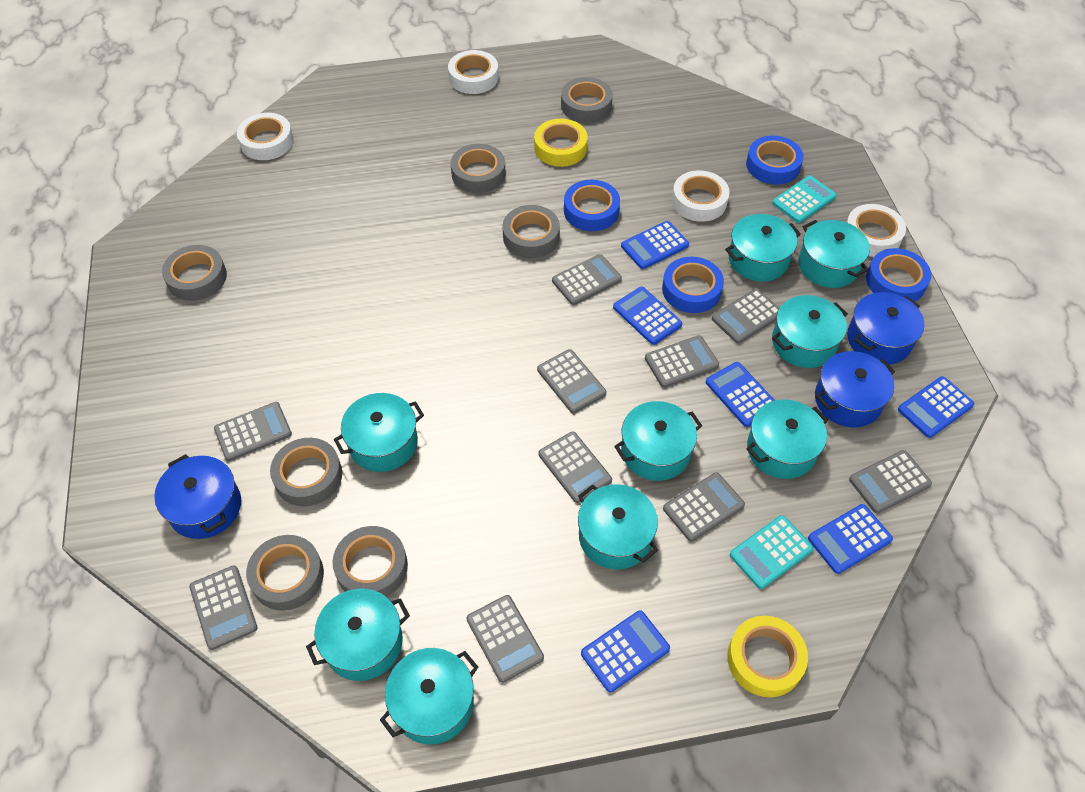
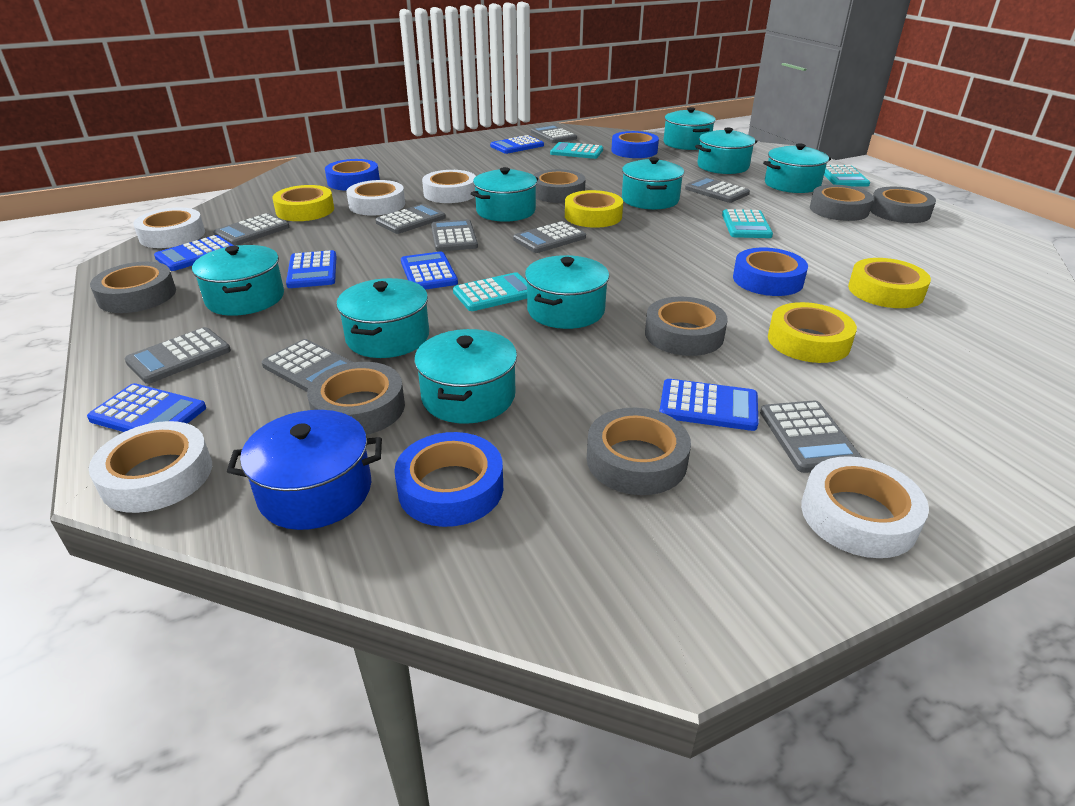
blue pot: [154,454,241,539] [815,351,895,428] [847,292,925,365] = 3 -> [227,410,382,530] = 1
grey calculator: [189,565,258,650] [214,402,292,461] [467,595,544,683] [537,349,606,413] [539,432,612,503] [552,254,622,305] [645,335,719,388] [663,472,745,542] [712,289,779,343] [849,450,932,513] = 10 -> [125,327,231,384] [213,213,289,246] [262,339,352,392] [375,204,446,234] [431,219,478,251] [513,221,586,253] [531,125,577,143] [685,177,750,203] [760,401,863,473] = 9
turquoise calculator: [730,515,814,589] [772,176,837,223] = 2 -> [453,272,527,311] [550,142,603,159] [722,209,773,238] [824,165,870,186] = 4
white tape: [237,113,294,160] [448,50,499,94] [672,170,730,222] [846,204,906,257] = 4 -> [89,421,212,513] [133,208,205,248] [346,180,405,216] [422,170,476,203] [801,456,929,558] = 5
yellow tape: [534,119,588,167] [727,616,808,697] = 2 -> [272,185,334,221] [565,190,623,228] [768,302,857,363] [848,258,931,308] = 4

